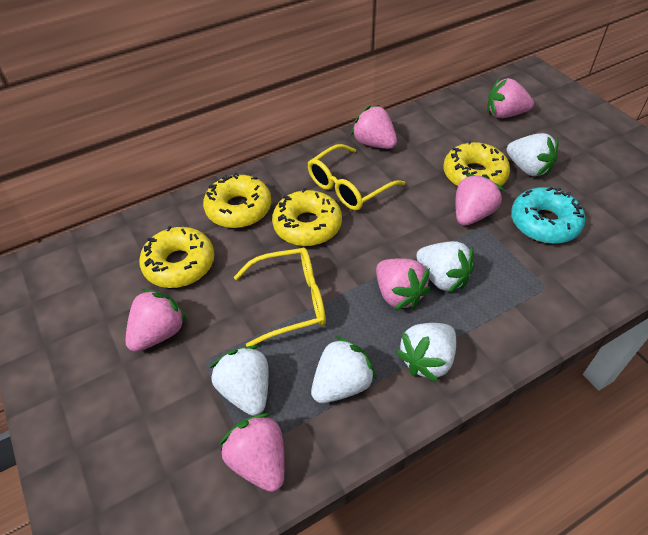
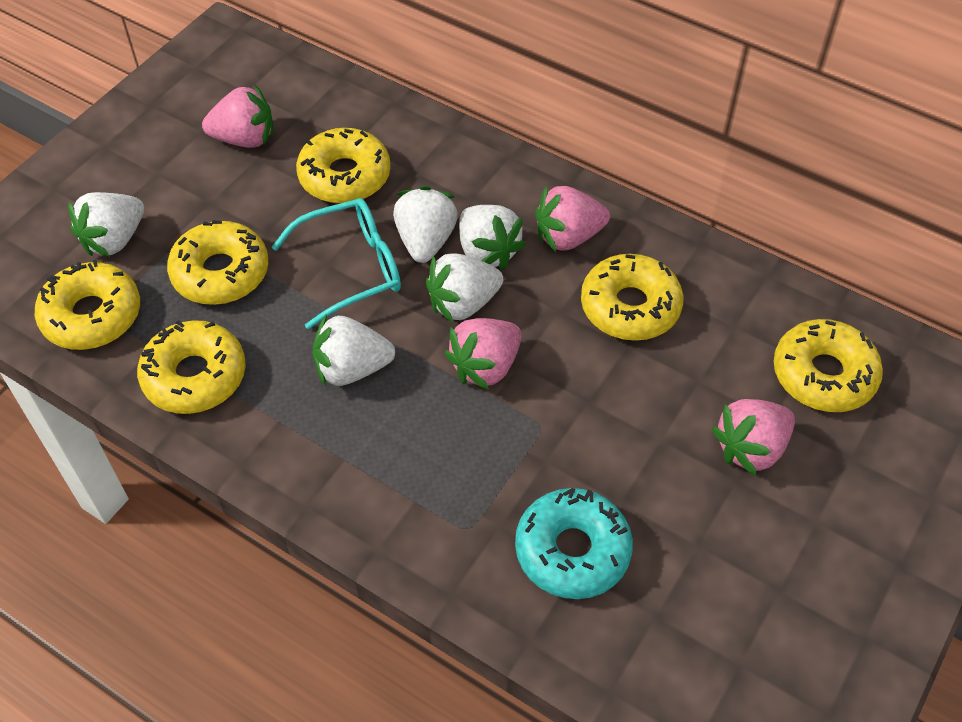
pink strawberry: [125,289,187,352] [220,413,285,492] [351,105,397,149] [376,258,431,310] [455,174,504,226] [487,78,534,118] = 6 -> [202,85,273,148] [445,318,522,390] [535,186,610,252] [712,399,795,476] = 4
turquoise glasses: none = 0 -> [272,198,401,329] = 1
yellow donut: [139,226,215,288] [203,172,271,228] [272,188,342,246] [444,140,510,186] = 4 -> [35,259,140,350] [137,320,246,414] [167,220,269,305] [296,128,391,203] [581,254,683,341] [774,319,883,412] = 6
yellow glasses: [234,248,326,347] [308,144,405,211] = 2 -> none = 0

